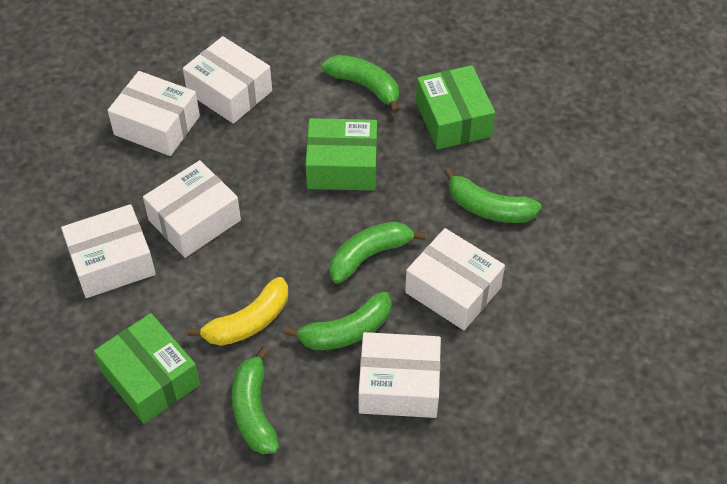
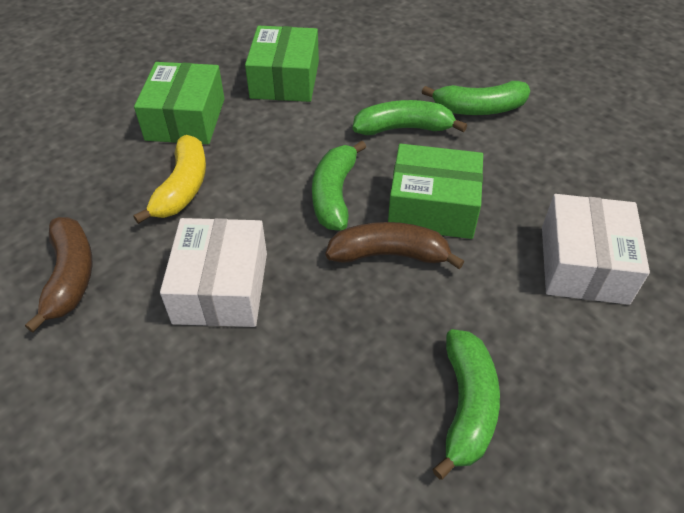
brown banana: none = 0 -> [25,217,92,333] [325,222,465,269] = 2
green banana: [232,347,279,454] [285,292,392,350] [322,55,399,113] [329,222,426,284] [444,168,542,223] = 5 -> [312,140,366,231] [353,100,467,135] [422,81,530,115] [432,329,500,480] = 4
white box: [61,204,156,298] [108,71,200,156] [143,160,241,258] [183,36,272,124] [358,332,441,418] [405,228,505,330] = 6 -> [160,218,267,327] [542,194,650,305] = 2

